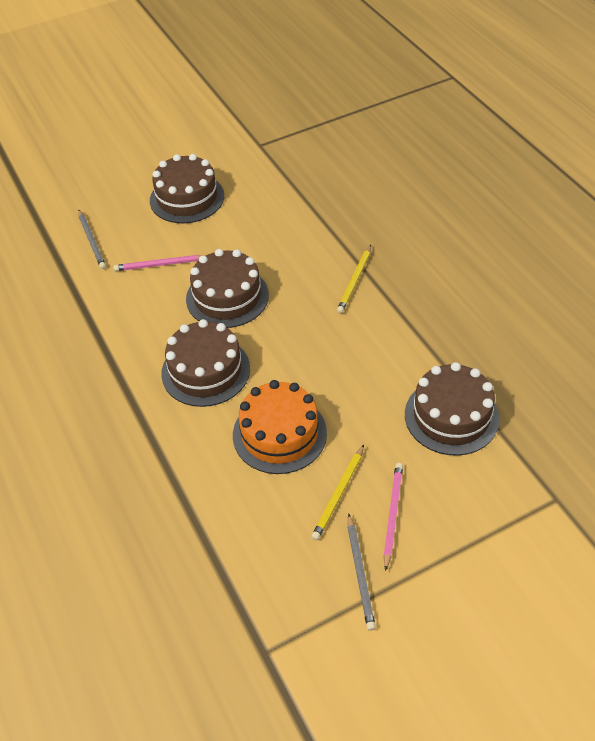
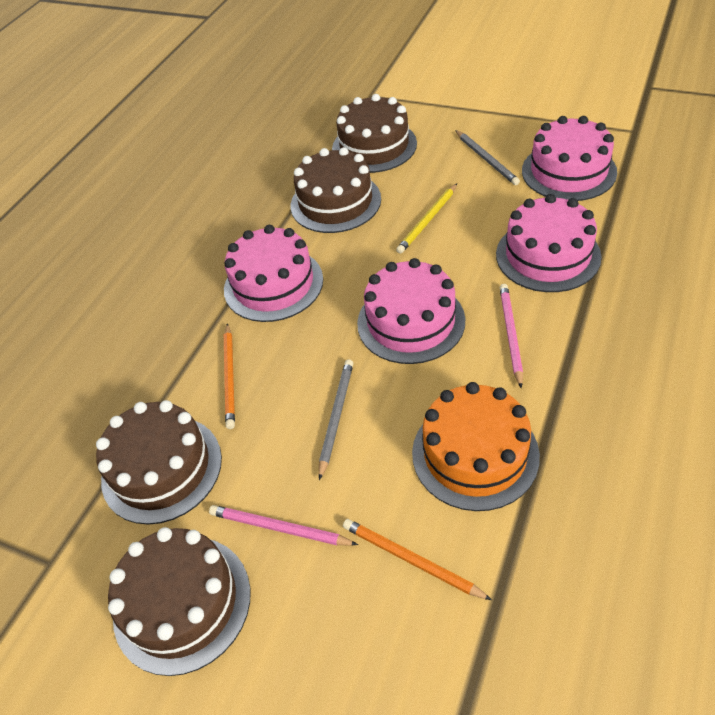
orange pencil: none = 0 -> [224,323,235,429] [343,519,492,600] = 2
pink cake: none = 0 -> [224,225,323,322] [357,258,465,364] [496,194,602,292] [522,116,617,201] = 4
yellow pencil: [311,445,364,540] [337,245,371,313] = 2 -> [396,184,457,254] = 1

